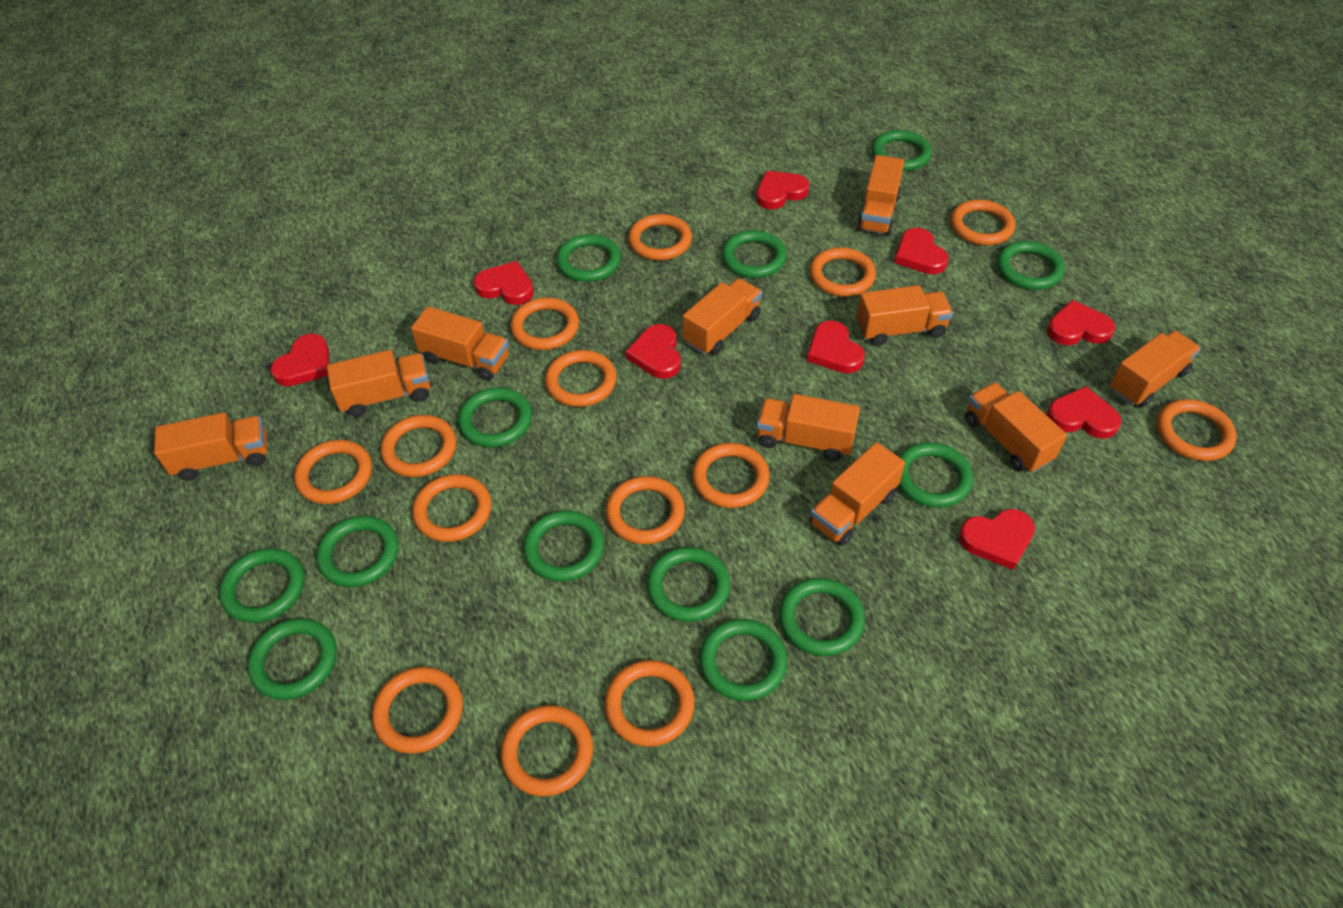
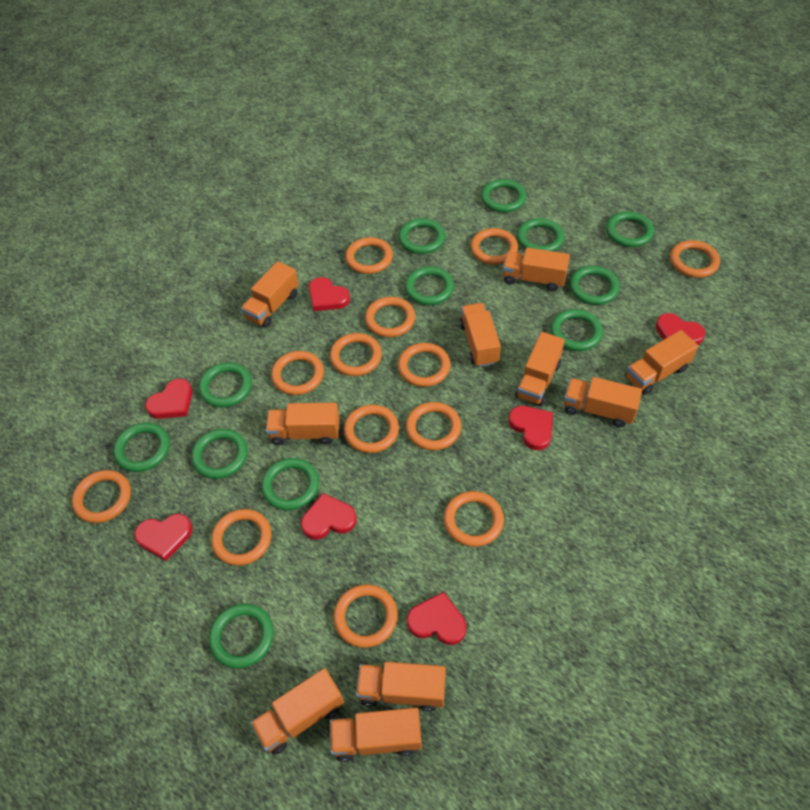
green ring: [219,548,304,623] [247,618,337,700] [316,516,399,587] [458,387,532,447] [523,510,604,582] [556,234,621,282] [647,547,730,622] [699,619,787,701] [722,230,787,278] [779,578,865,656] [872,130,932,171] [898,442,973,508] [997,241,1065,290] = 13 -> [113,423,170,472] [191,429,248,479] [199,362,252,408] [209,604,274,668] [261,458,319,511] [399,218,445,254] [405,266,454,305] [481,179,526,213] [517,218,564,252] [551,309,603,351] [569,266,620,305] [606,212,654,247] = 12
orange ring: [294,440,372,504] [372,667,463,754] [381,415,456,477] [412,474,492,542] [500,705,593,796] [511,297,579,350] [545,350,617,407] [604,660,695,747] [606,476,685,544] [628,214,692,260] [692,443,770,508] [810,247,876,297] [951,200,1015,245] [1156,399,1237,461] = 14 -> [72,470,131,523] [211,509,271,566] [271,351,324,395] [330,333,382,376] [333,584,398,648] [344,405,399,453] [345,237,393,274] [365,297,415,337] [398,343,451,387] [406,402,461,450] [444,491,504,547] [471,228,518,265] [670,240,720,278] = 13
red heart: [270,334,329,386] [474,261,534,305] [626,324,681,379] [756,171,809,209] [807,321,865,373] [894,228,949,274] [959,509,1035,570] [1047,300,1115,345] [1047,386,1121,439] = 9 -> [134,514,193,561] [145,378,193,419] [301,493,357,540] [309,277,350,311] [407,592,466,645] [508,406,553,450] [656,313,706,345] = 7

